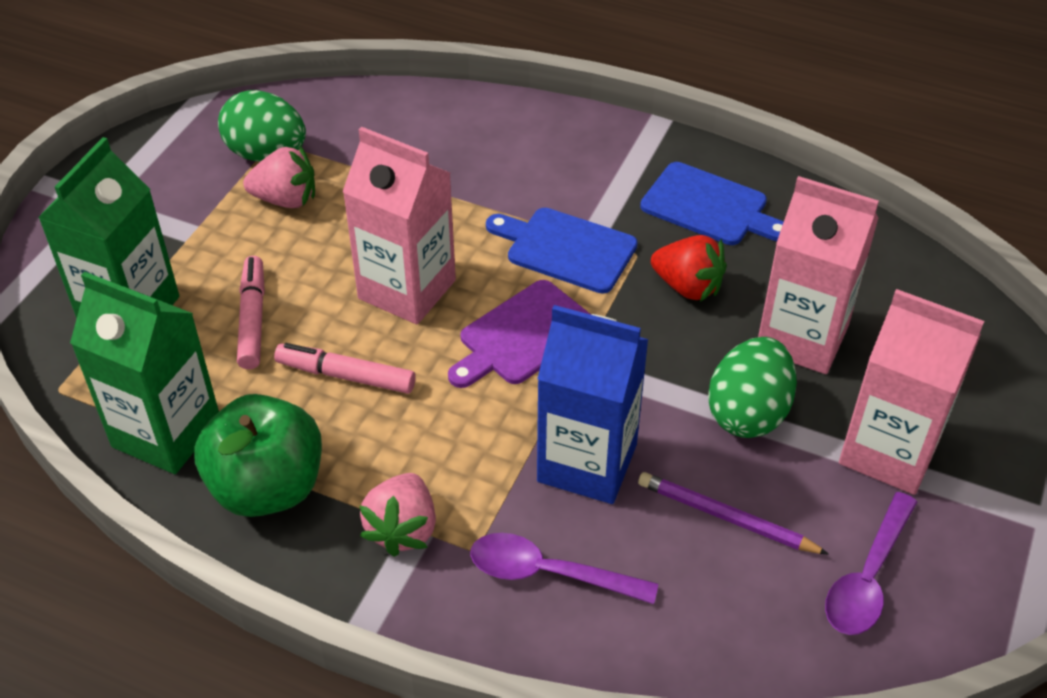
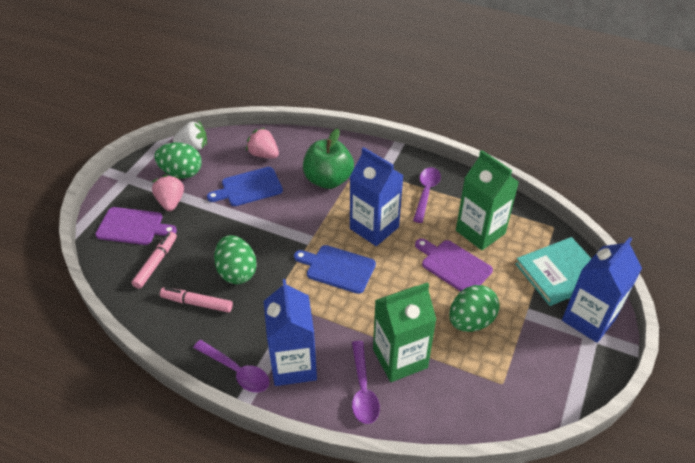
blue carton: [537,305,649,504] = 1 -> [264,279,317,386] [350,147,404,246] [562,237,642,343] = 3
green egg: [218,90,306,162] [708,337,797,438] = 2 -> [154,142,202,178] [214,235,257,284] [449,285,500,332] = 3
pink carton: [343,127,456,324] [758,176,879,374] [839,289,984,495] = 3 -> none = 0
purple cutting board: [448,280,591,388] = 1 -> [95,207,177,245] [415,238,493,292] = 2
purple pencil: [638,472,829,555] = 1 -> none = 0
purple spoon: [470,533,658,604] [825,492,917,635] = 2 -> [193,340,269,392] [352,341,380,424] [413,167,441,223] = 3
red strawberry: [651,235,727,302] = 1 -> none = 0
turquoise book: none = 0 -> [515,237,592,306] = 1
white strawberry: none = 0 -> [173,121,207,150] = 1

